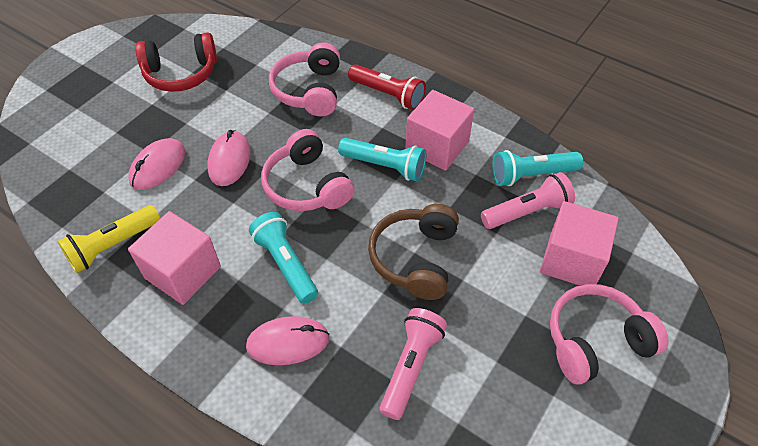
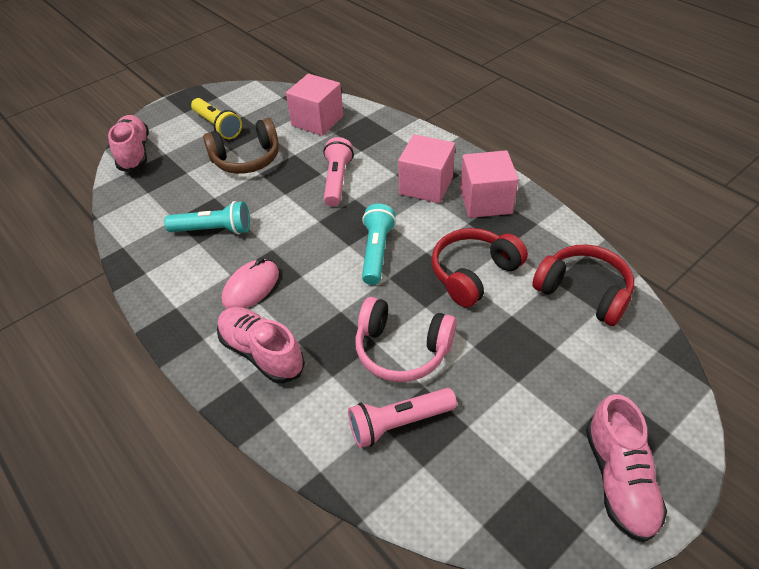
pink headphones: [261,129,355,211] [269,42,340,117] [550,284,669,384] = 3 -> [355,297,456,382] = 1
pink mouse: [128,138,185,190] [207,130,251,186] [246,316,330,365] = 3 -> [221,258,279,309] = 1
pink shoe: none = 0 -> [108,115,149,172] [217,307,305,383] [586,394,667,543] = 3
red flashlight: [348,64,426,110] = 1 -> none = 0
red headphones: [135,32,217,92] = 1 -> [431,228,528,308] [532,244,634,326] = 2
turquoise flashlight: [249,212,318,304] [338,138,427,181] [492,150,583,186] = 3 -> [164,201,250,234] [362,204,396,285] = 2

